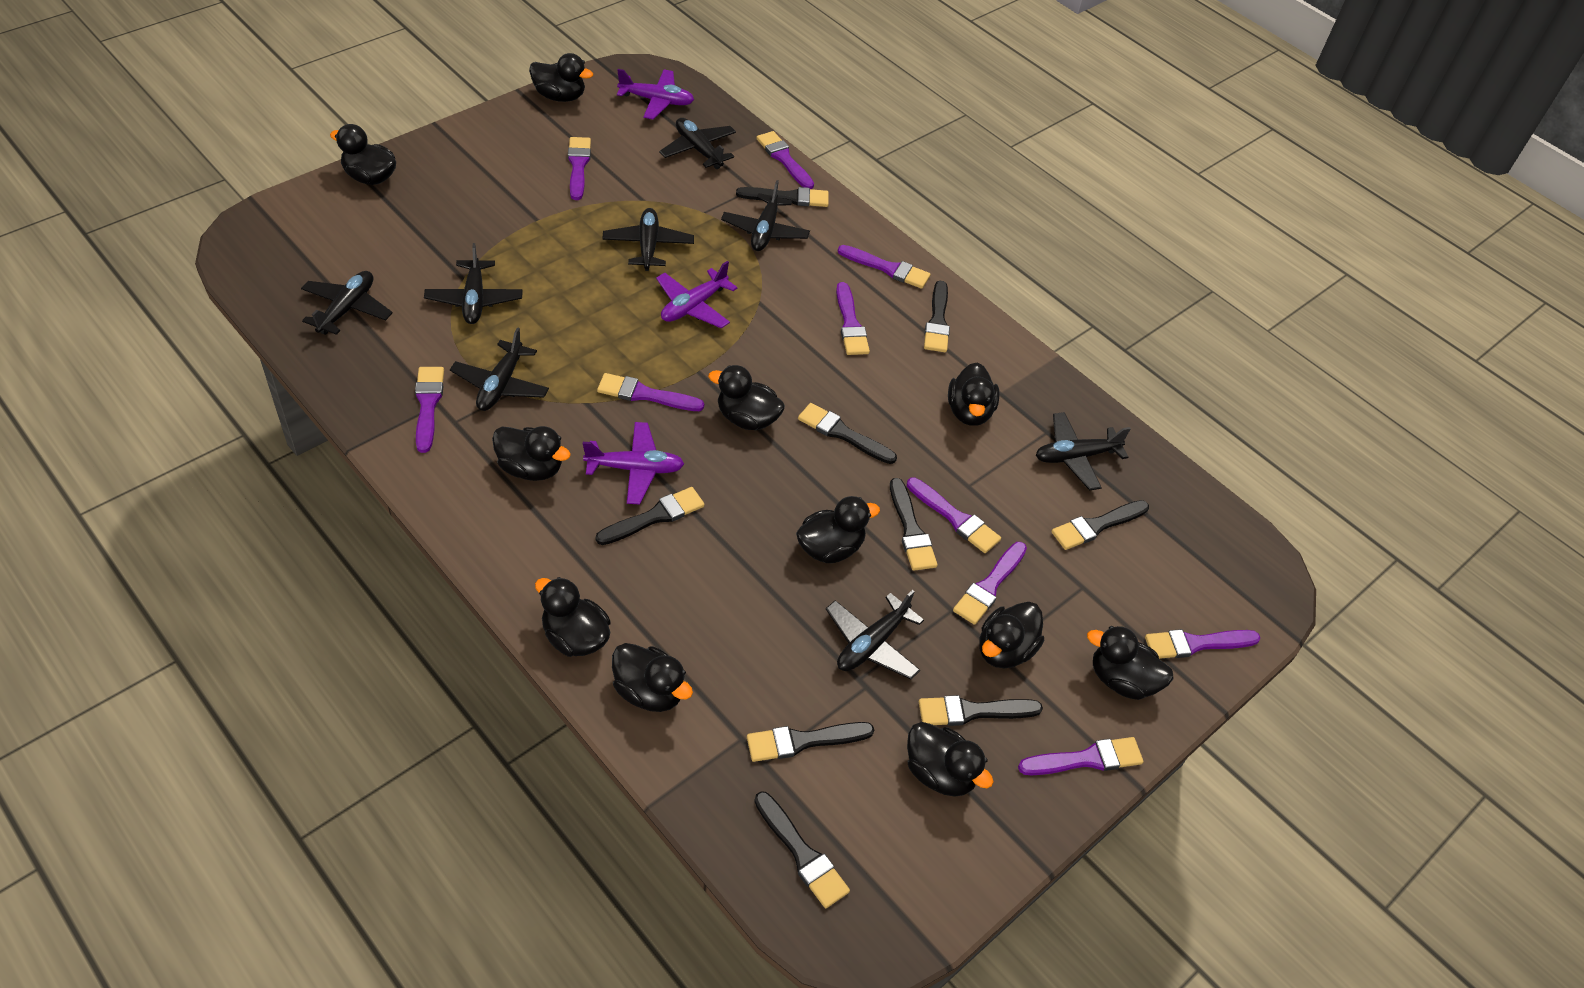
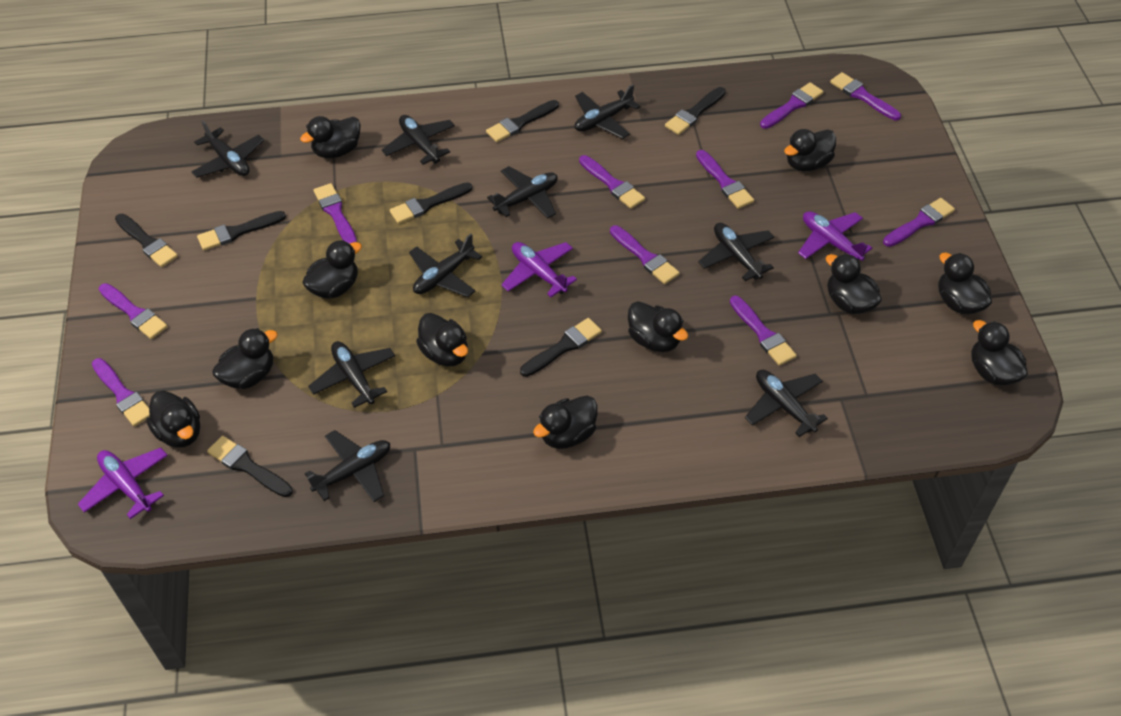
black brush: [596,487,705,545] [736,187,829,207] [747,722,874,762] [754,791,850,908] [798,403,897,464] [890,478,938,571] [919,695,1043,726] [924,281,950,352] [1051,500,1149,550] = 9 -> [115,214,178,267] [197,211,286,251] [207,436,293,497] [390,182,472,224] [486,100,559,142] [520,318,602,377] [665,87,726,135] = 7
black plane: [301,271,393,335] [424,243,523,324] [450,327,549,411] [602,208,694,271] [659,118,736,169] [721,180,810,251] [826,590,924,679] [1036,412,1131,491] = 8 -> [191,120,264,178] [305,430,390,502] [308,341,395,408] [382,115,455,165] [409,234,482,297] [487,166,558,218] [575,84,640,139] [698,223,775,281] [745,370,828,437] = 9

